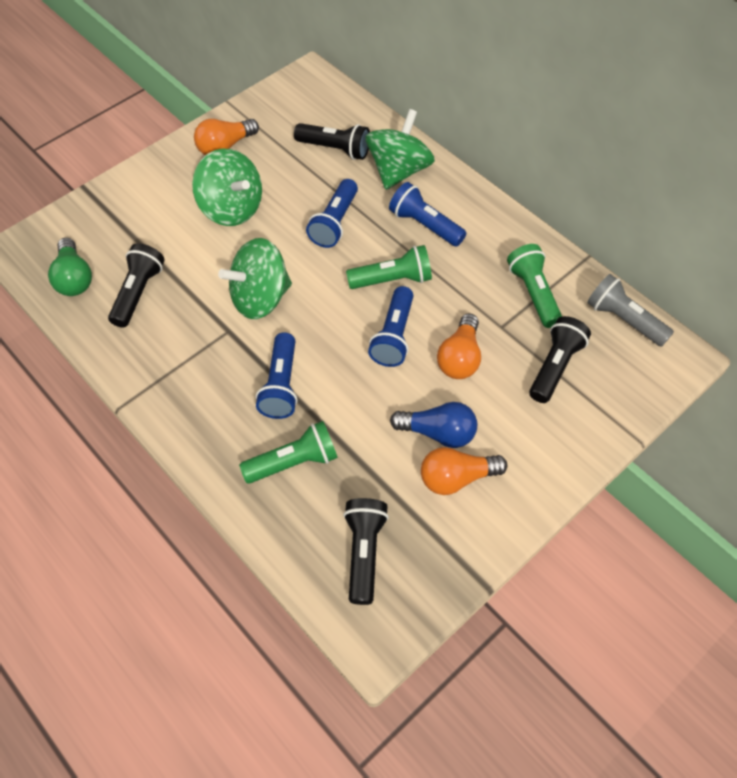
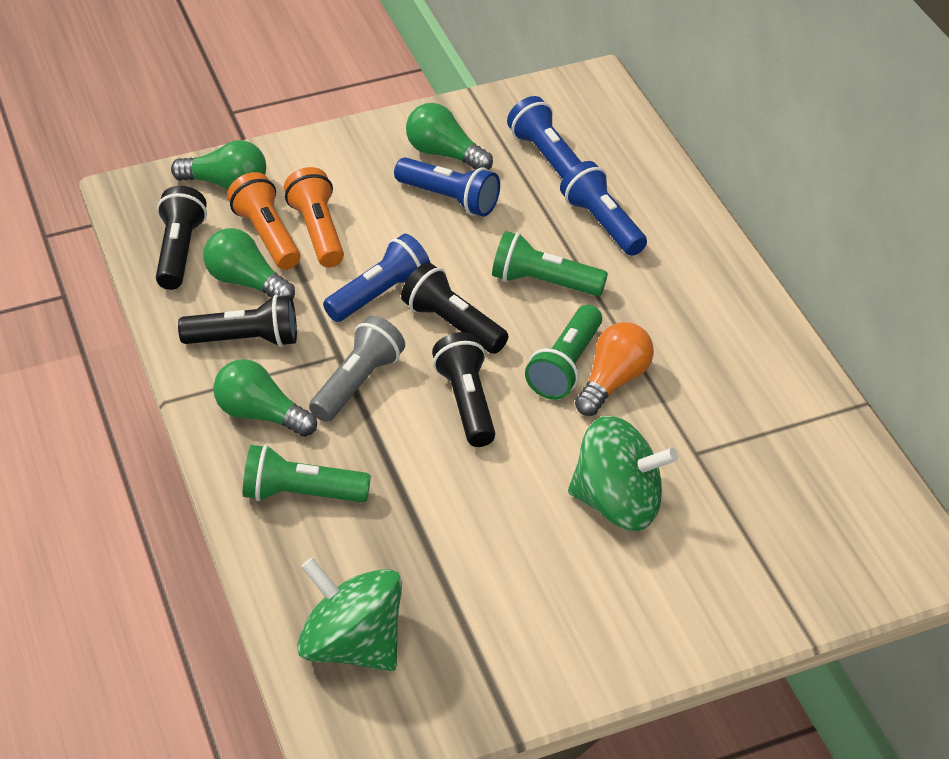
blue light bulb: [390,402,477,448] = 1 -> none = 0
green light bulb: [48,238,92,296] = 1 -> [171,140,266,189] [203,228,295,299] [213,359,317,437] [406,103,493,170] = 4
green spinning top: [192,149,262,226] [218,238,292,319] [365,109,435,190] = 3 -> [297,557,402,671] [568,416,678,531] = 2
orange flashlight: none = 0 -> [227,172,300,270] [284,167,344,268] = 2
orange light bulb: [194,119,259,155] [421,447,507,495] [437,313,481,379] = 3 -> [575,322,654,416] = 1

